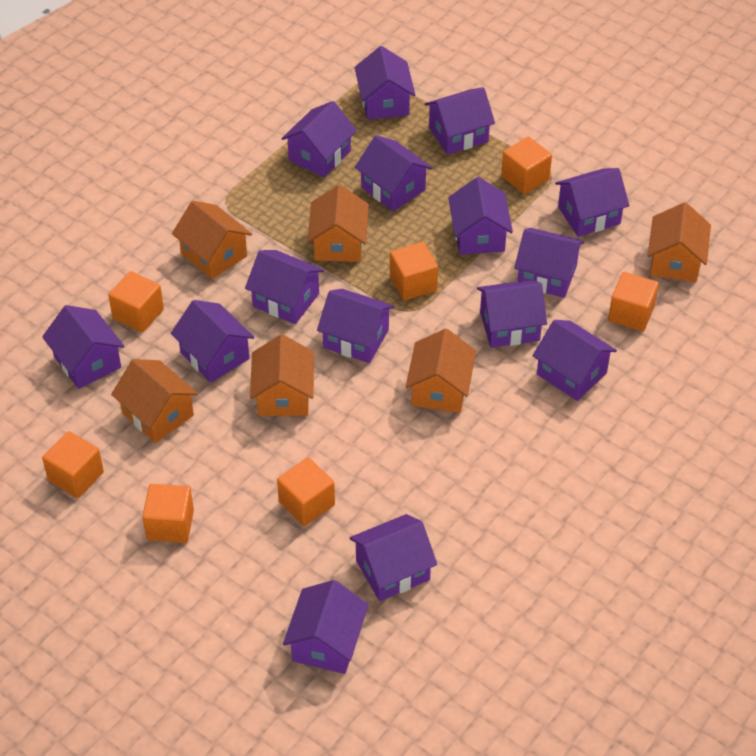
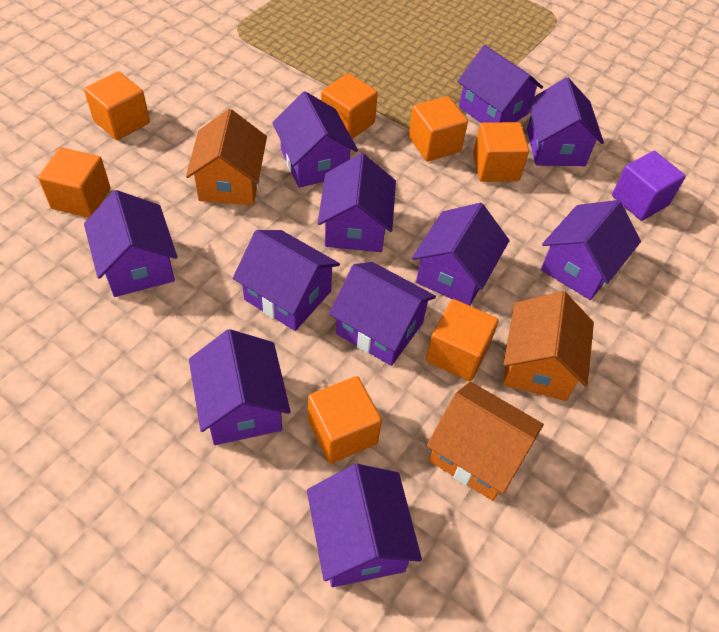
orange house: [111,359,198,443] [172,201,252,279] [250,334,314,416] [308,185,369,262] [406,329,476,413] [648,202,711,282] = 6 -> [186,109,267,205] [427,381,544,501] [503,291,594,401] = 3
purple cube: none = 0 -> [612,151,686,221] = 1
purple house: [42,305,125,389] [171,300,255,383] [245,250,324,324] [281,101,357,177] [283,580,369,674] [317,289,394,363] [350,514,437,601] [355,46,415,120] [355,135,432,212] [425,87,495,155] [448,177,513,255] [477,280,547,348] [514,228,584,298] [533,320,617,401] [555,168,629,237] = 15 -> [84,190,177,297] [189,329,291,445] [233,230,340,331] [272,91,358,188] [307,464,422,587] [318,153,396,252] [329,262,436,366] [412,203,510,306] [457,45,543,123] [527,77,604,166] [541,200,641,300] = 11

